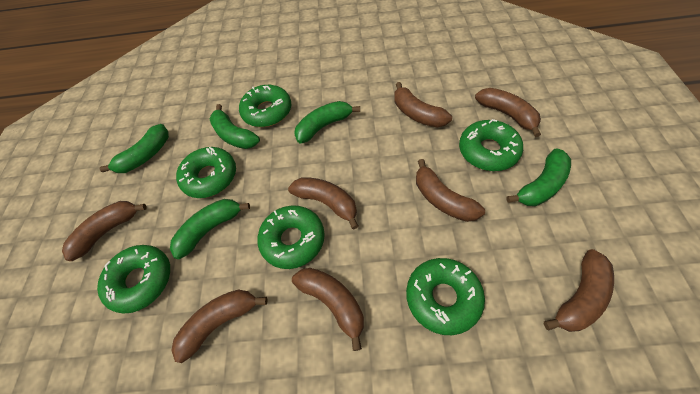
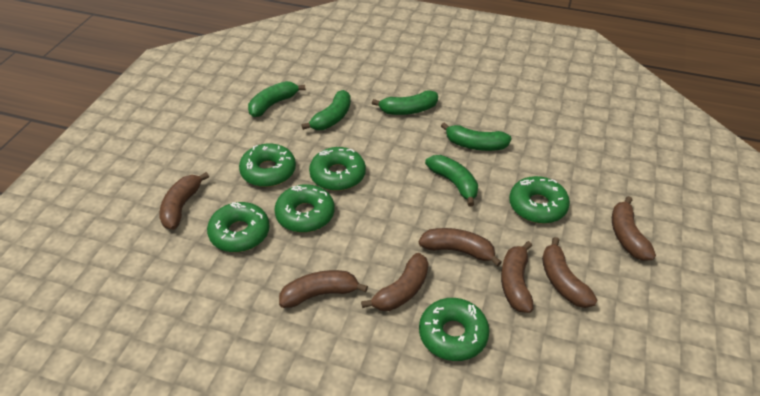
brown banana: [62,201,147,261] [171,290,268,363] [288,177,358,229] [292,268,364,351] [394,82,452,128] [416,159,485,222] [475,88,541,137] [544,249,614,332] = 8 -> [159,172,209,230] [279,270,368,308] [361,253,429,311] [419,228,502,267] [501,241,534,313] [542,237,597,308] [612,196,656,261] = 7

